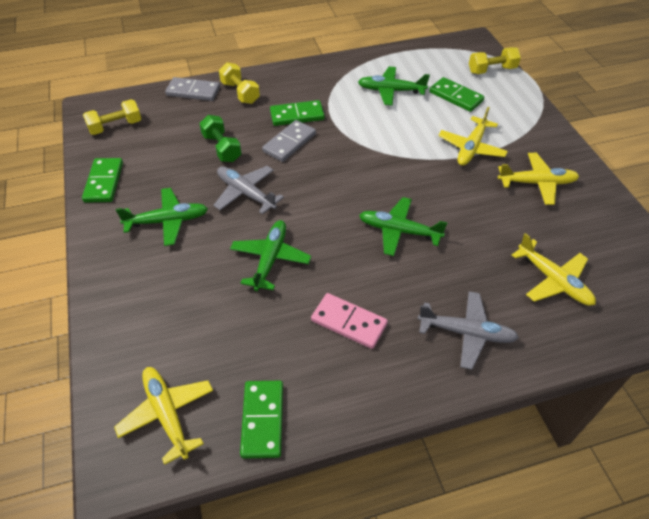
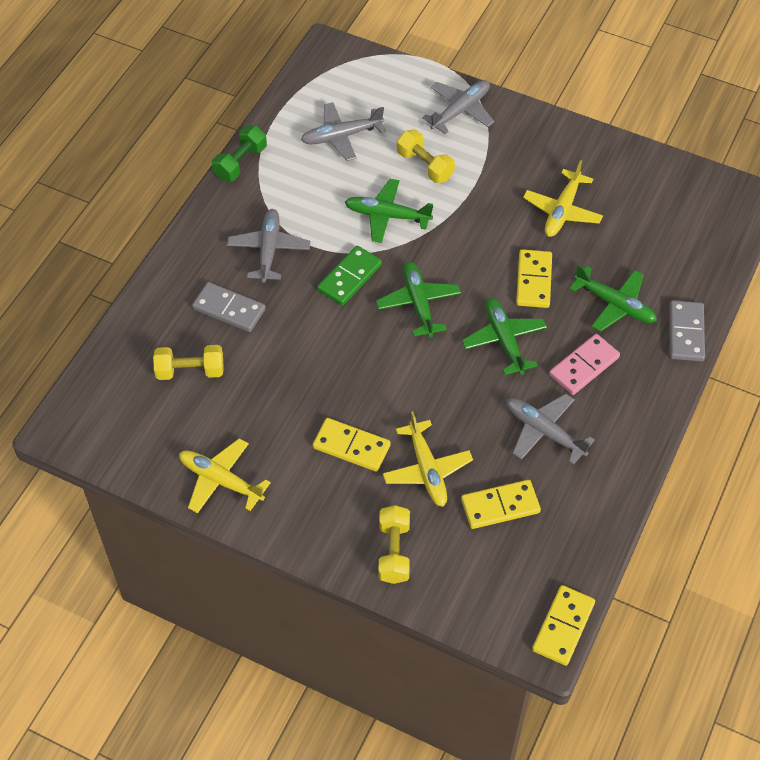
green domino: [82,158,123,203] [240,381,283,459] [270,100,325,126] [429,77,485,112] = 4 -> [317,246,382,306] = 1
grey plane: [214,166,284,214] [418,291,519,370] = 2 -> [227,209,310,283] [301,102,386,161] [422,80,494,134] [507,394,595,465] = 4
yellow domino: none = 0 -> [313,418,391,472] [461,480,541,529] [516,249,552,308] [532,585,595,666] = 4
yellow plane: [114,367,213,465] [438,107,508,166] [498,153,579,205] [512,233,596,306] = 4 -> [179,438,271,513] [383,411,473,507] [523,160,603,237] = 3

